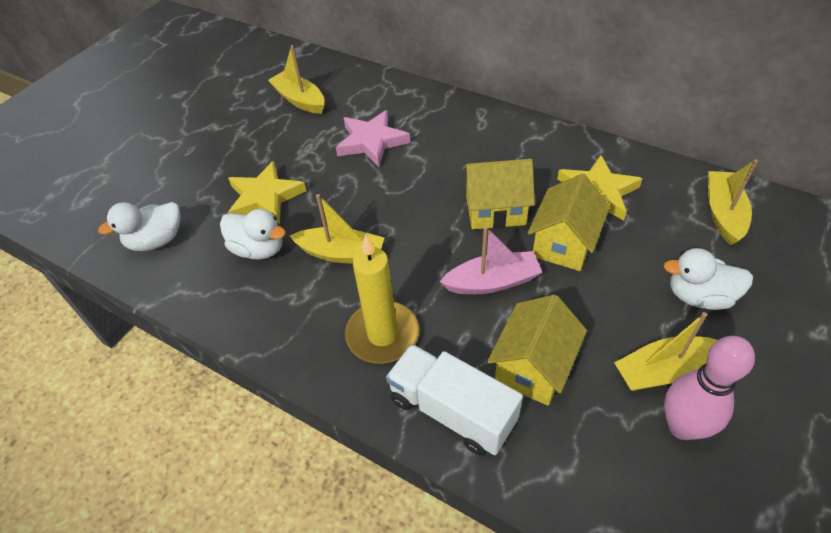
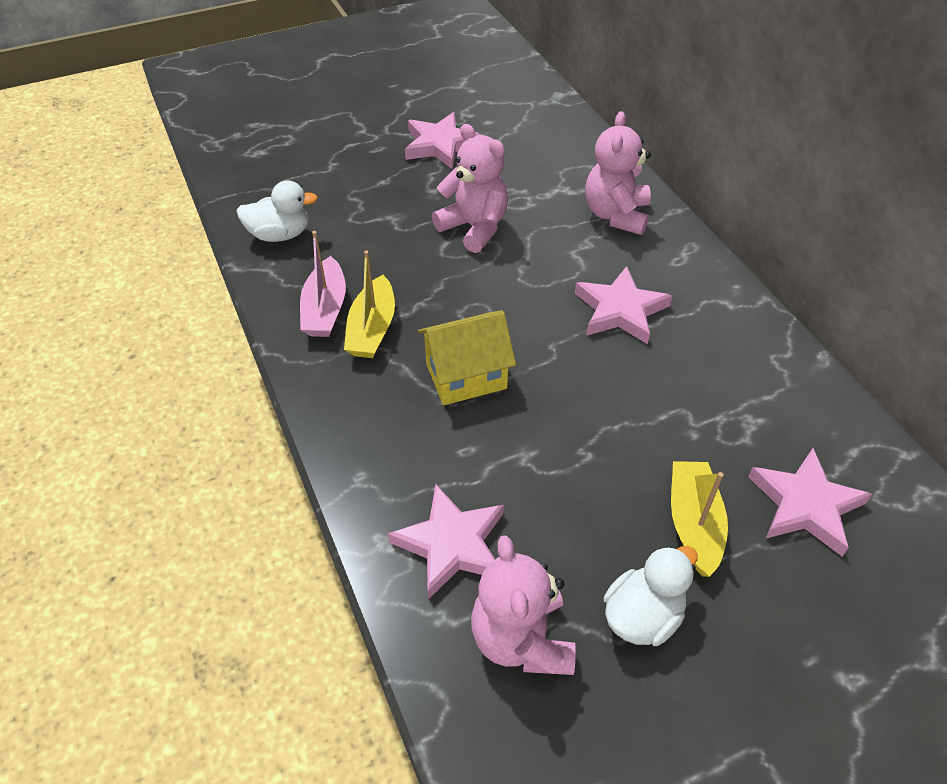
pink bowling pin: [664,336,755,440] = 1 -> none = 0
pink star: [336,110,410,167] = 1 -> [388,484,504,600] [405,112,482,170] [575,266,672,344] [748,448,872,556] = 4
pink teddy bear: none = 0 -> [432,124,508,253] [471,535,576,675] [585,111,651,235] = 3
white duck: [98,202,181,251] [220,209,286,260] [663,248,753,310] = 3 -> [236,180,318,242] [604,546,698,646] = 2
white truck: [386,344,523,456] = 1 -> none = 0
yellow boat: [268,45,325,114] [290,194,384,264] [614,312,717,391] [708,159,758,245] = 4 -> [344,250,395,358] [671,461,728,577] = 2
yellow candle: [345,234,419,364] = 1 -> none = 0
yellow house: [462,159,535,229] [487,295,587,406] [528,174,610,271] = 3 -> [418,310,516,405] = 1
yellow star: [228,161,306,224] [557,155,643,220] = 2 -> none = 0

